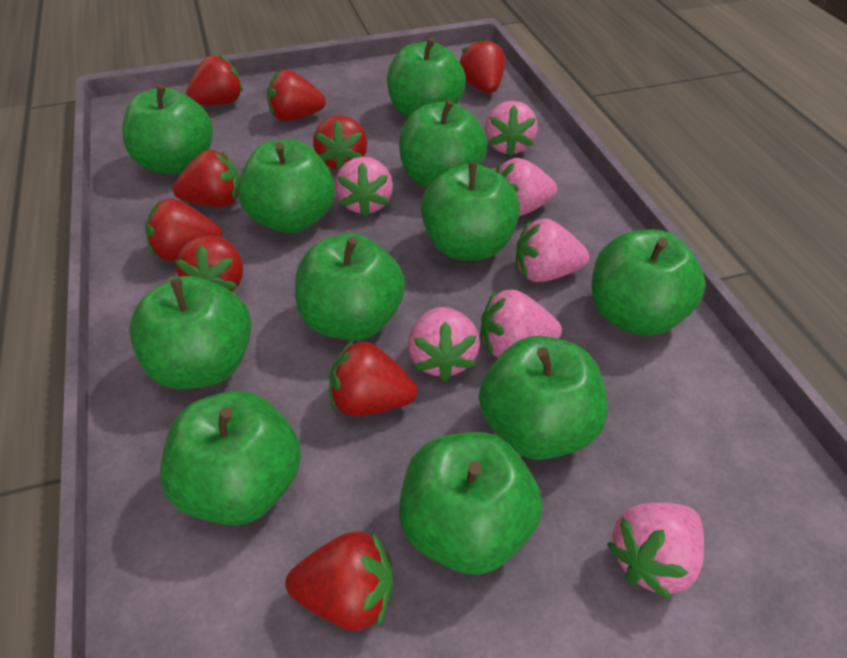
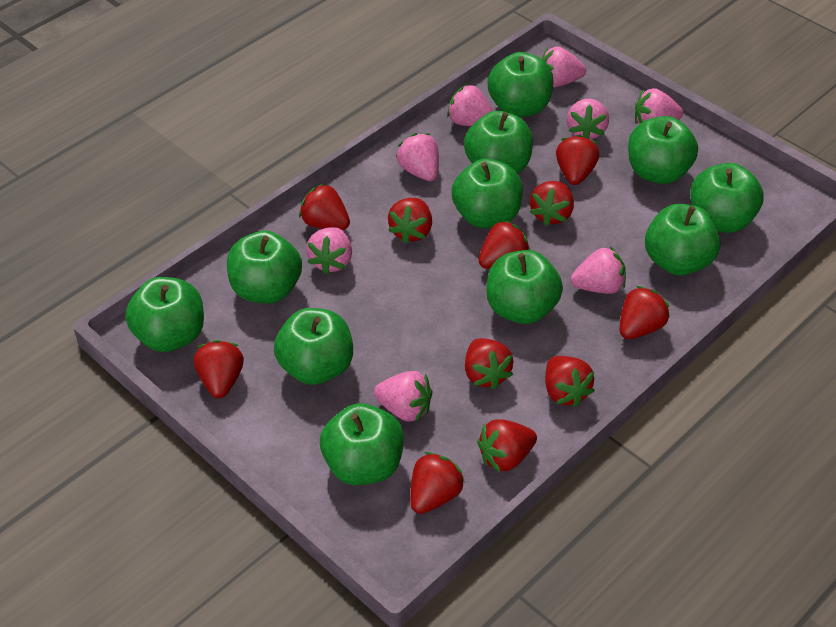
pink strawberry: [335,157,393,217] [408,307,480,381] [481,290,562,358] [485,101,538,156] [496,158,557,216] [516,218,589,282] [607,503,704,600] = 7 -> [306,227,352,275] [374,371,433,422] [396,133,439,181] [447,84,493,126] [542,46,586,88] [567,99,609,139] [571,247,626,294] [635,88,683,124] = 8
red strawberry: [145,199,222,261] [173,150,239,207] [175,235,243,292] [186,55,243,105] [267,70,326,121] [286,532,393,631] [313,116,367,170] [329,339,417,416] [460,38,505,93] = 9 -> [194,340,244,398] [299,183,350,230] [388,198,432,244] [411,452,465,514] [465,338,513,389] [477,419,537,472] [479,220,530,269] [530,181,574,226] [545,356,595,407] [556,135,599,185] [620,286,670,339] = 11

